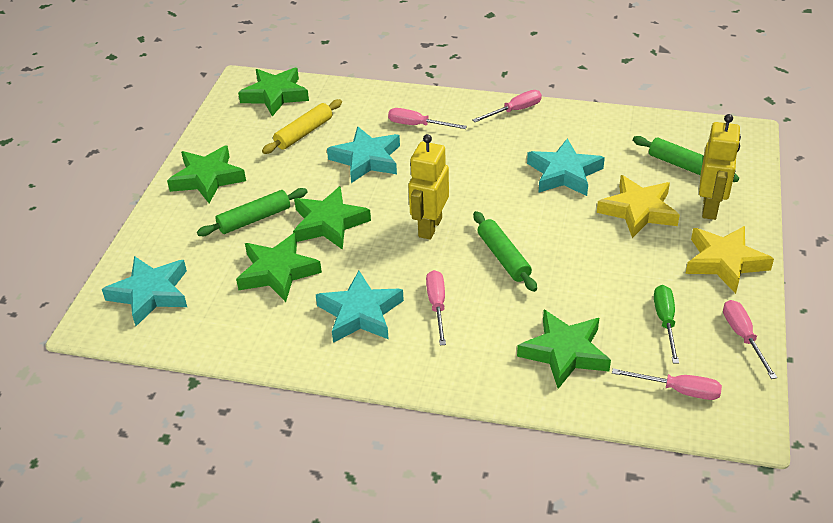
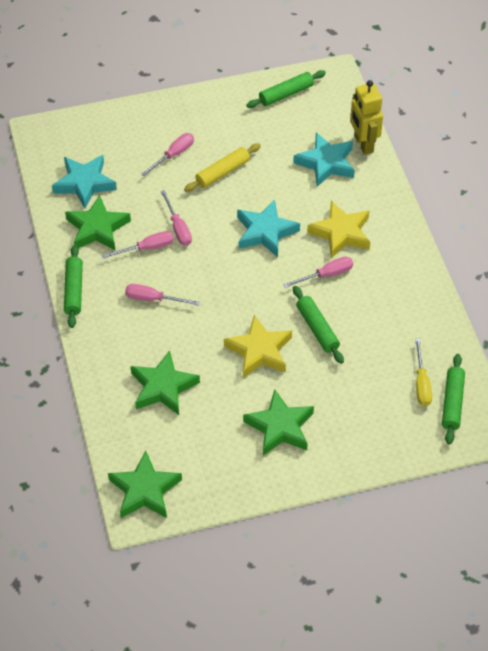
green rolling pin: [197,188,307,236] [473,211,537,292] [633,136,739,182] = 3 -> [64,245,83,328] [247,70,326,108] [293,286,344,364] [442,354,465,445] = 4
green screwdriver: [654,285,679,363] = 1 -> none = 0
green star: [167,145,246,203] [236,233,322,302] [238,68,309,117] [293,186,371,250] [517,310,611,389] = 5 -> [65,195,131,250] [108,451,182,518] [130,350,200,415] [243,389,314,456] = 4
turquoise star: [102,256,187,326] [316,271,404,343] [327,126,400,183] [527,139,605,196] = 4 -> [52,155,117,209] [237,200,300,257] [293,132,355,187] = 3
yellow robot: [409,134,449,240] [699,114,741,220] = 2 -> [350,80,383,155] = 1
yellow screwdriver: none = 0 -> [415,338,432,406] = 1

